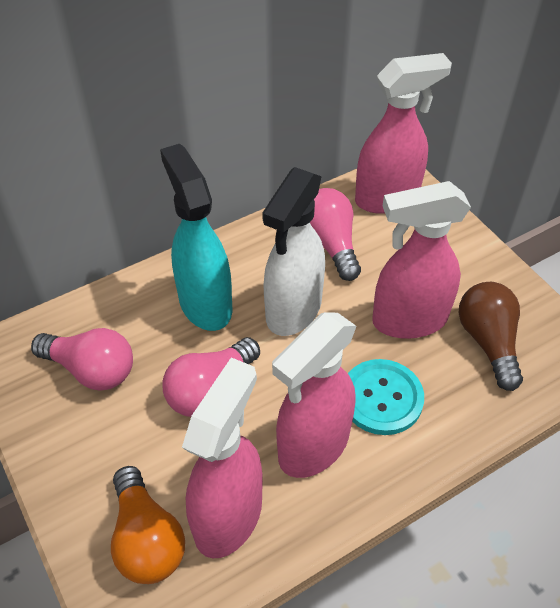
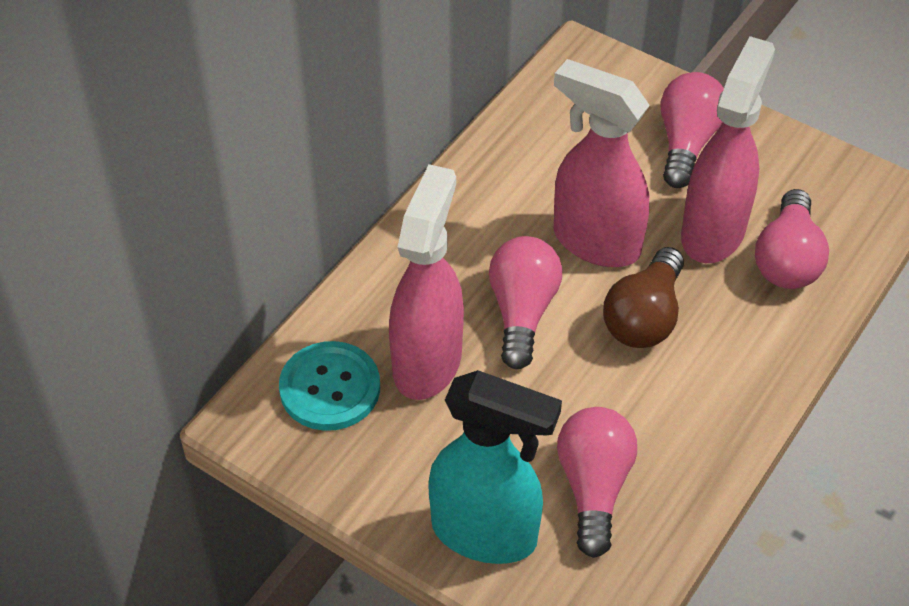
orange light bulb: [111,466,185,584] = 1 -> none = 0
pink light bulb: [31,328,133,391] [162,337,260,417] [310,188,361,281] = 3 -> [489,236,562,369] [557,407,637,558] [661,72,724,188] [755,189,829,289] = 4
pink spray bottle: [182,357,263,558] [272,312,357,478] [355,53,452,214] [372,181,471,339] = 4 -> [389,164,464,400] [554,59,650,267] [681,36,775,263] = 3
white spray bottle: [262,167,325,336] = 1 -> none = 0

